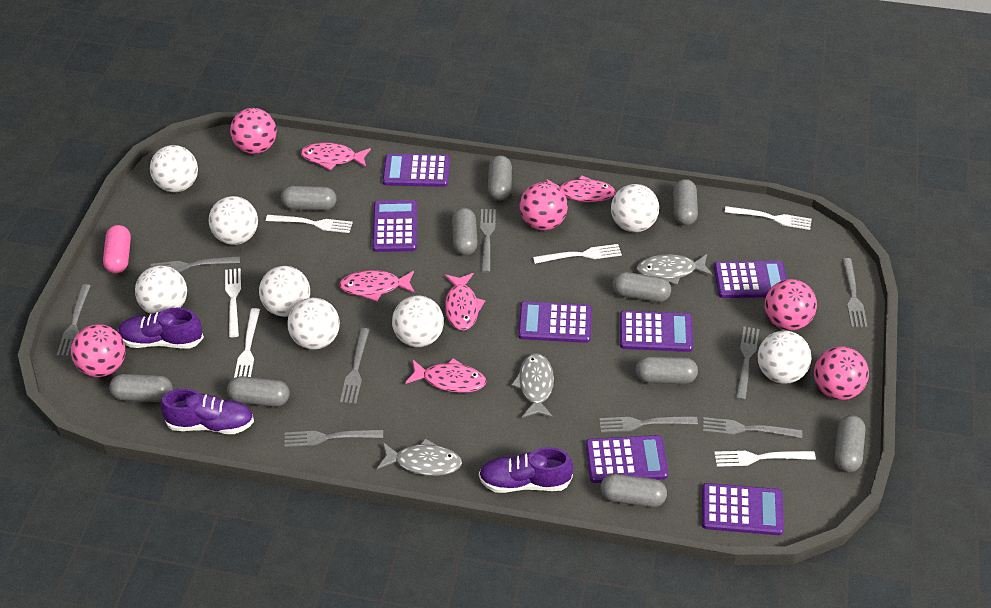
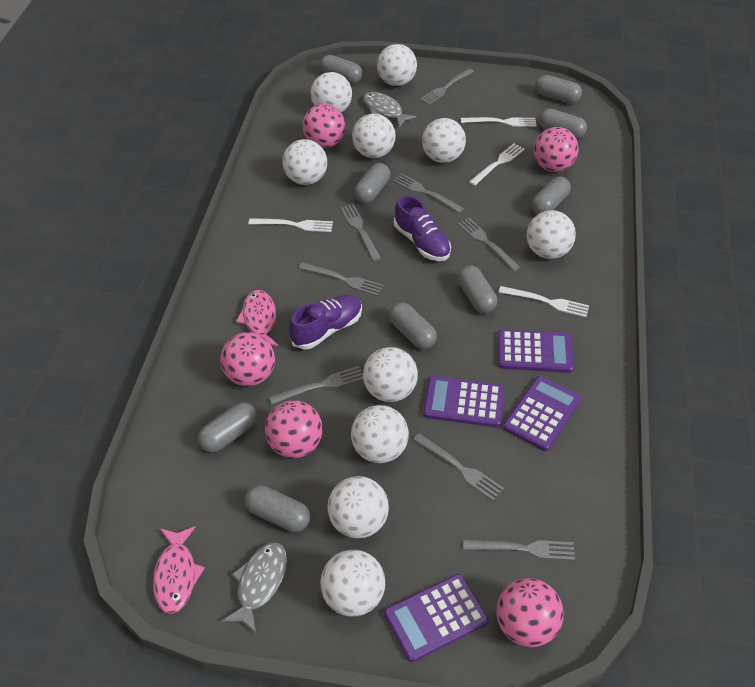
grey capsule: [109,374,173,402] [227,376,290,407] [281,186,337,210] [452,208,478,255] [488,155,512,201] [600,474,667,507] [612,272,671,302] [635,356,698,384] [673,179,698,226] [834,415,865,472] = 10 -> [198,402,257,453] [245,485,310,532] [320,55,363,84] [354,163,390,204] [389,302,437,349] [458,265,497,313] [532,177,571,214] [535,75,582,103] [539,108,587,139] = 9
grey fish: [377,438,462,476] [511,353,554,418] [637,254,713,285] = 3 -> [222,542,287,633] [363,92,417,128] = 2
grey fork: [57,284,91,356] [150,256,240,273] [284,429,383,447] [340,328,370,404] [480,209,496,273] [599,416,698,433] [703,417,802,438] [736,326,760,400] [842,258,868,328] = 9 -> [269,366,363,404] [299,262,384,296] [341,204,381,261] [393,173,464,213] [413,433,504,501] [420,69,474,105] [458,218,521,271] [463,539,575,560] = 8
pink capsule: [103,225,131,273] = 1 -> none = 0
pink fish: [301,143,371,170] [339,270,415,302] [405,358,486,393] [445,273,485,330] [546,175,616,202] = 5 -> [153,526,205,614] [236,290,279,346] = 2
purple calculator: [372,200,417,252] [383,153,450,187] [518,301,592,343] [586,435,668,483] [620,310,693,352] [702,483,784,535] [714,261,787,298] = 7 -> [384,574,489,662] [423,376,504,427] [498,329,574,373] [503,376,581,451] = 4
purple shoe: [118,308,204,348] [161,389,254,434] [479,447,573,493] = 3 -> [289,295,362,349] [394,195,451,261] = 2
white ball: [135,265,187,314] [150,145,198,192] [209,196,258,245] [259,266,310,317] [287,298,340,350] [392,296,444,347] [611,184,659,232] [757,331,811,384] = 8 -> [282,139,327,185] [311,72,352,112] [320,550,385,616] [327,476,389,539] [351,405,409,463] [352,114,396,158] [363,347,418,402] [377,44,417,86] [422,118,466,163] [527,210,576,259] = 10
white fork: [225,268,241,337] [234,308,260,378] [266,215,353,233] [533,244,622,264] [714,451,816,467] [724,206,812,230] = 6 -> [249,218,333,232] [461,117,536,127] [469,143,525,186] [498,286,589,317] = 4

